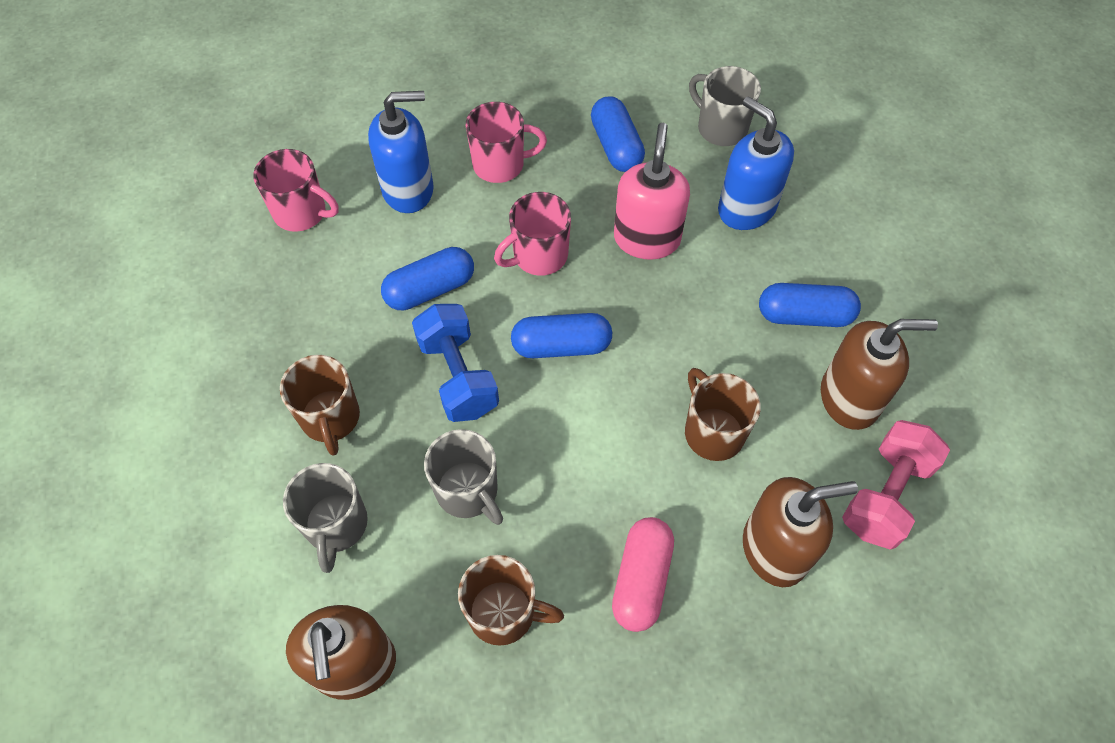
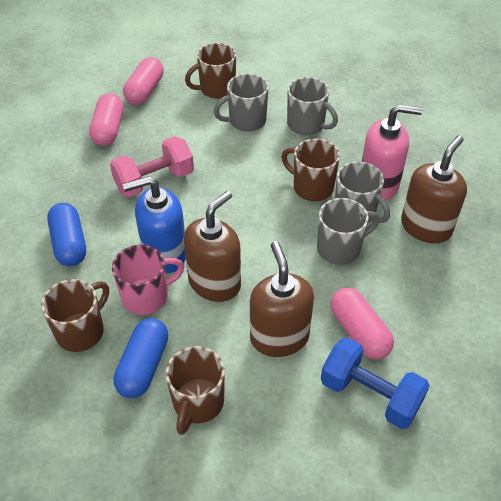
blue capsule: [381,247,474,310] [511,313,612,358] [591,96,645,172] [759,283,861,327] = 4 -> [47,203,86,267] [113,318,168,398] = 2
blue soap dispenser: [368,91,434,213] [718,96,794,230] = 2 -> [123,176,186,273] = 1
brown mug: [280,355,360,456] [458,555,564,646] [685,368,761,461] = 3 -> [41,279,109,352] [165,346,225,435] [185,43,236,99] [281,139,340,201] = 4
grey mug: [283,463,368,573] [424,429,503,525] [689,66,761,146] = 3 -> [214,74,269,132] [287,77,338,135] [317,198,379,265] [335,161,390,223] = 4
pink capsule: [612,517,674,632] = 1 -> [89,93,123,146] [123,57,164,105] [330,288,394,359] = 3
pink mug: [253,149,339,232] [466,102,547,183] [494,192,571,276] = 3 -> [112,245,184,315] = 1

